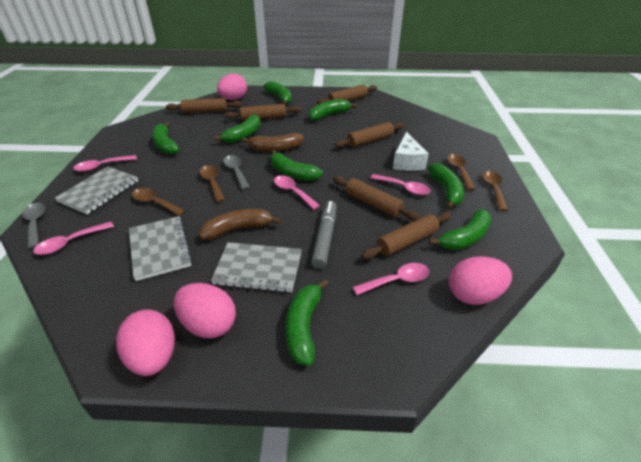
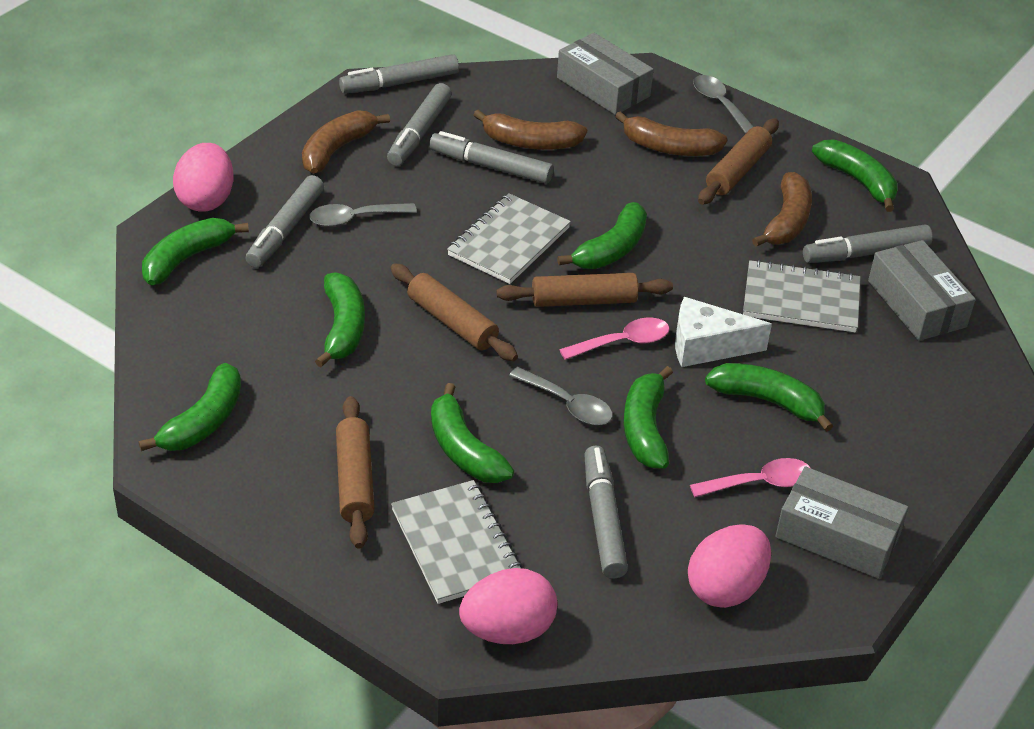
brown banana: [199,209,281,240] [242,133,304,152] = 2 -> [302,110,390,173] [473,110,587,150] [615,111,728,156] [752,172,812,247] = 4
brown rolling pin: [166,98,242,113] [224,104,301,121] [317,85,377,105] [333,176,421,221] [335,122,405,148] [361,212,451,260] = 6 -> [336,396,375,549] [390,263,518,361] [496,273,673,307] [698,118,779,205] = 4
brown spoon: [132,188,185,216] [199,165,225,202] [447,154,475,190] [482,170,508,211] = 4 -> none = 0
grey box: none = 0 -> [557,33,654,115] [776,466,908,579] [868,240,976,341] = 3
grey marker: [311,201,337,269] = 1 -> [245,175,324,268] [339,54,459,94] [387,83,452,166] [429,131,554,184] [584,445,628,579] [803,224,933,263] = 6
grey spoon: [22,202,45,249] [223,155,250,190] = 2 -> [309,203,417,227] [509,367,613,425] [693,75,753,134] = 3
pink egg: [116,310,175,376] [174,283,236,338] [217,74,247,100] [449,256,512,305] = 4 -> [173,143,234,211] [459,568,557,644] [688,524,771,608] = 3
pink spoon: [33,221,114,255] [73,155,137,172] [274,175,320,210] [353,263,429,295] [371,174,431,195] = 5 -> [559,318,670,360] [690,458,810,497] = 2

